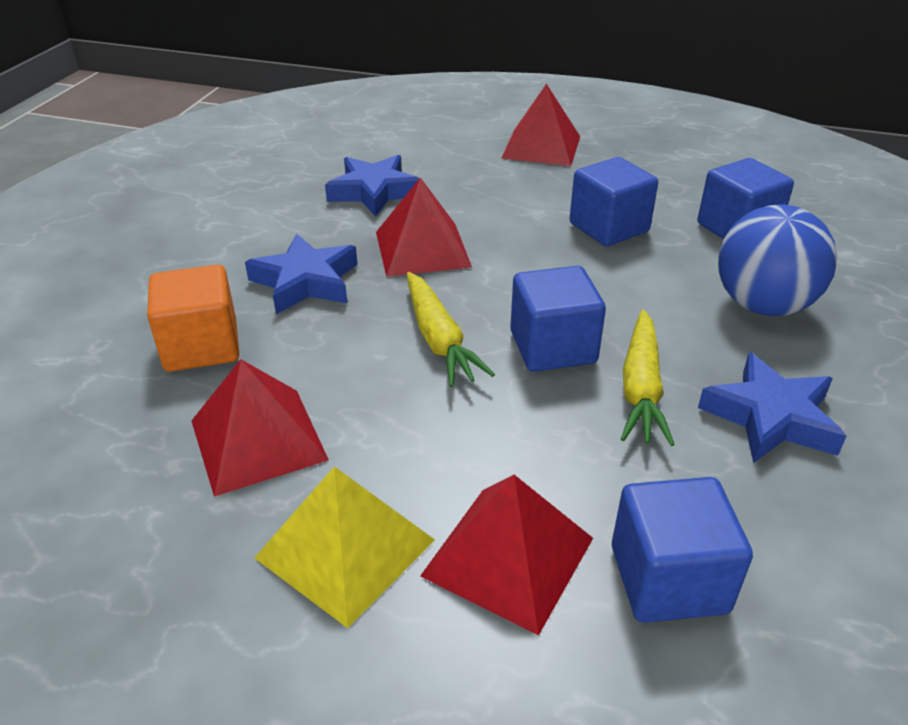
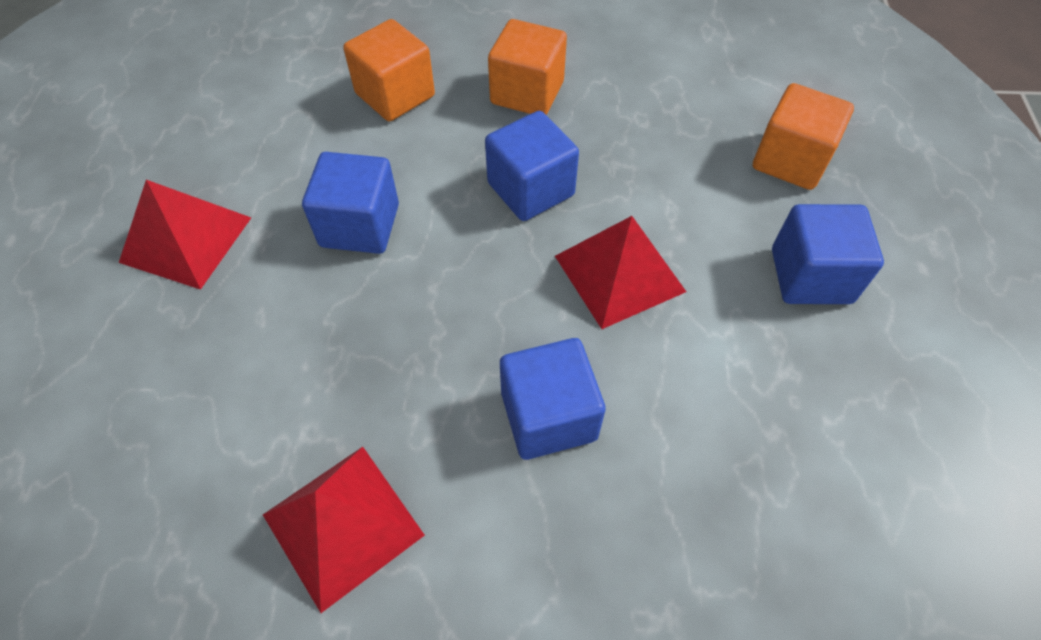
blue ball: [718,204,837,316] = 1 -> none = 0
blue star: [245,234,358,314] [325,155,420,217] [698,352,846,463] = 3 -> none = 0
orange cube: [147,265,239,372] = 1 -> [343,19,435,121] [488,19,567,115] [753,83,854,190] = 3
red pyramid: [192,359,329,497] [376,177,472,277] [420,475,593,636] [502,84,580,166] = 4 -> [119,180,251,290] [263,447,425,613] [555,216,686,329] = 3
yellow carrot: [407,272,495,387] [621,310,675,446] = 2 -> none = 0
yellow pyramid: [254,467,435,628] = 1 -> none = 0

